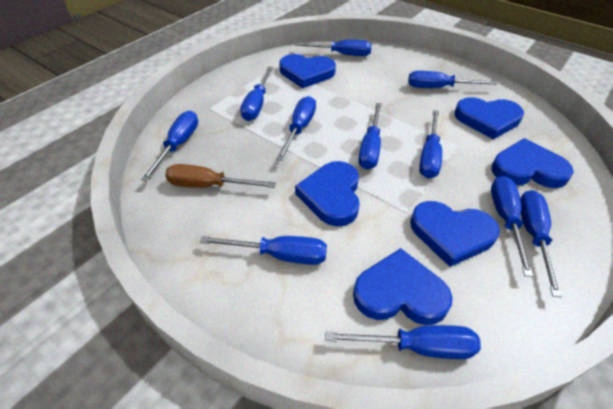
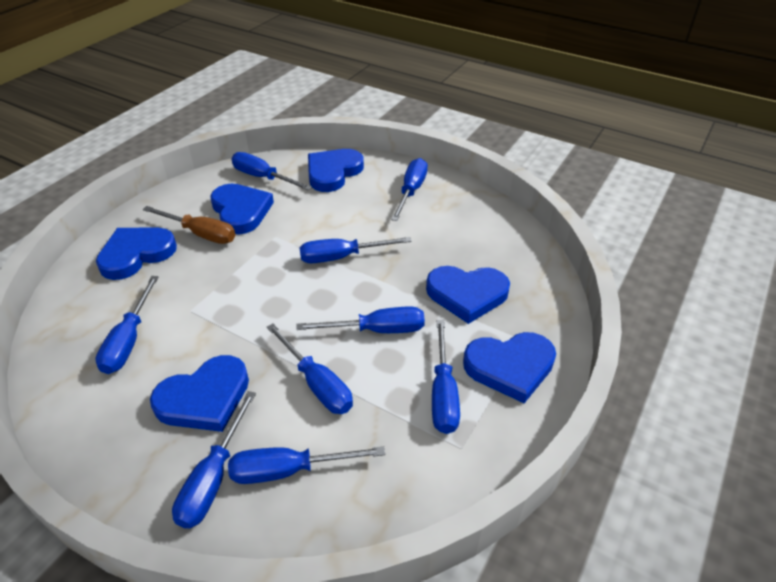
blue screwdriver: [141,111,198,181] [200,236,327,265] [240,67,273,121] [276,96,316,161] [294,40,372,56] [325,325,481,359] [358,103,382,170] [408,71,497,88] [419,110,442,179] [491,176,533,277] [520,190,562,297] = 11 -> [95,276,159,374] [172,391,256,528] [228,446,385,484] [231,152,312,190] [267,324,353,414] [296,306,425,333] [299,237,412,263] [391,158,428,221] [432,320,460,434] = 9

